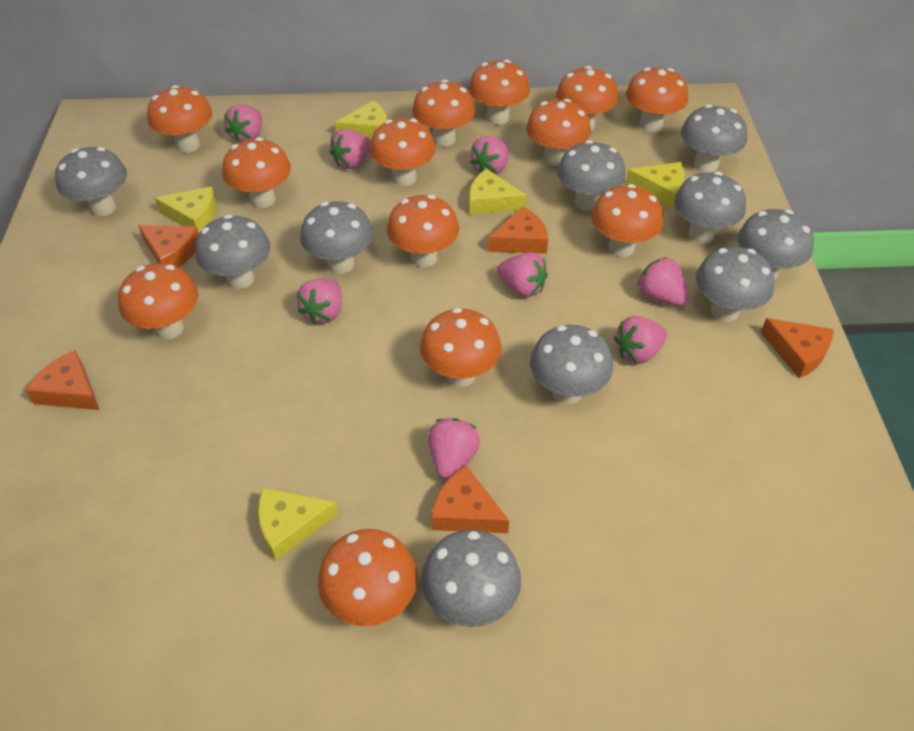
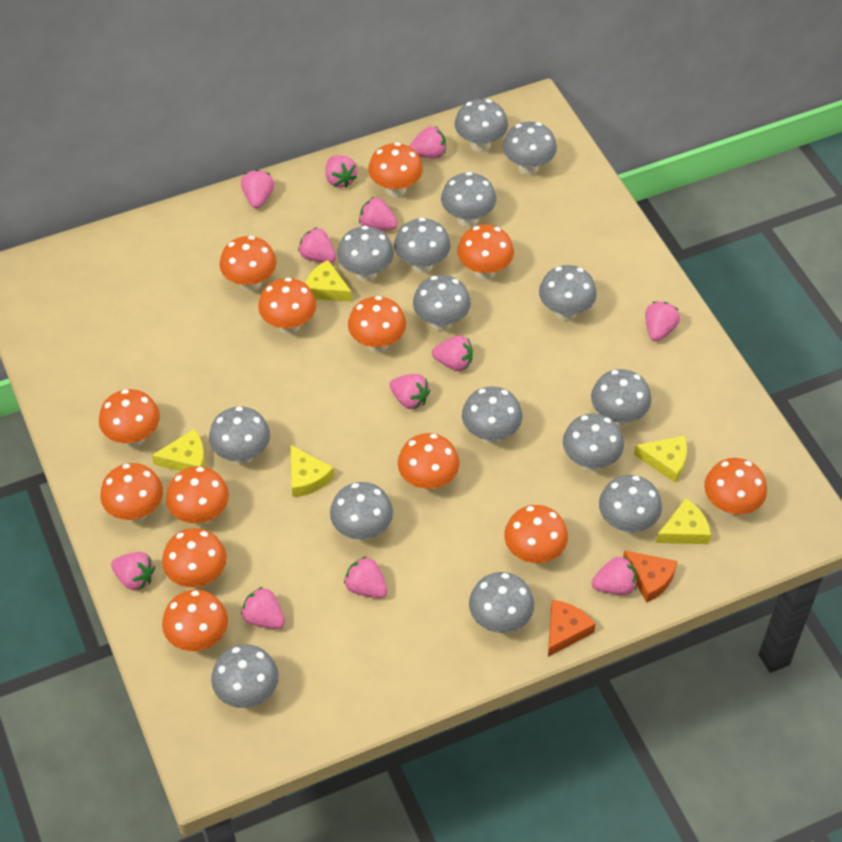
grey mushroom: [55,147,127,216] [195,215,270,289] [300,201,373,274] [421,530,521,627] [530,325,613,404] [557,140,626,211] [674,172,746,243] [681,104,747,172] [696,247,774,322] [738,209,814,280] = 10 -> [209,407,270,464] [211,644,279,708] [330,482,393,541] [337,226,394,282] [394,218,451,273] [413,275,471,331] [441,172,496,227] [455,99,508,152] [462,387,522,444] [469,572,534,633] [503,121,557,175] [539,265,597,321] [563,413,624,471] [591,369,651,426] [599,475,662,534] = 15
orange cheese: [26,350,100,410] [138,225,199,267] [431,465,509,533] [488,206,548,254] [761,318,834,378] = 5 -> [548,600,596,657] [623,550,677,603] = 2
pink strawberry: [224,104,262,143] [297,279,342,324] [330,129,371,169] [428,418,480,479] [470,136,508,175] [497,252,548,297] [614,316,667,364] [637,257,689,306] = 8 -> [111,552,155,591] [241,170,274,208] [241,587,285,629] [298,227,336,263] [325,155,357,188] [344,556,387,598] [359,197,398,231] [390,374,430,409] [409,126,446,159] [432,336,473,371] [591,556,637,595] [645,302,680,342] = 12

